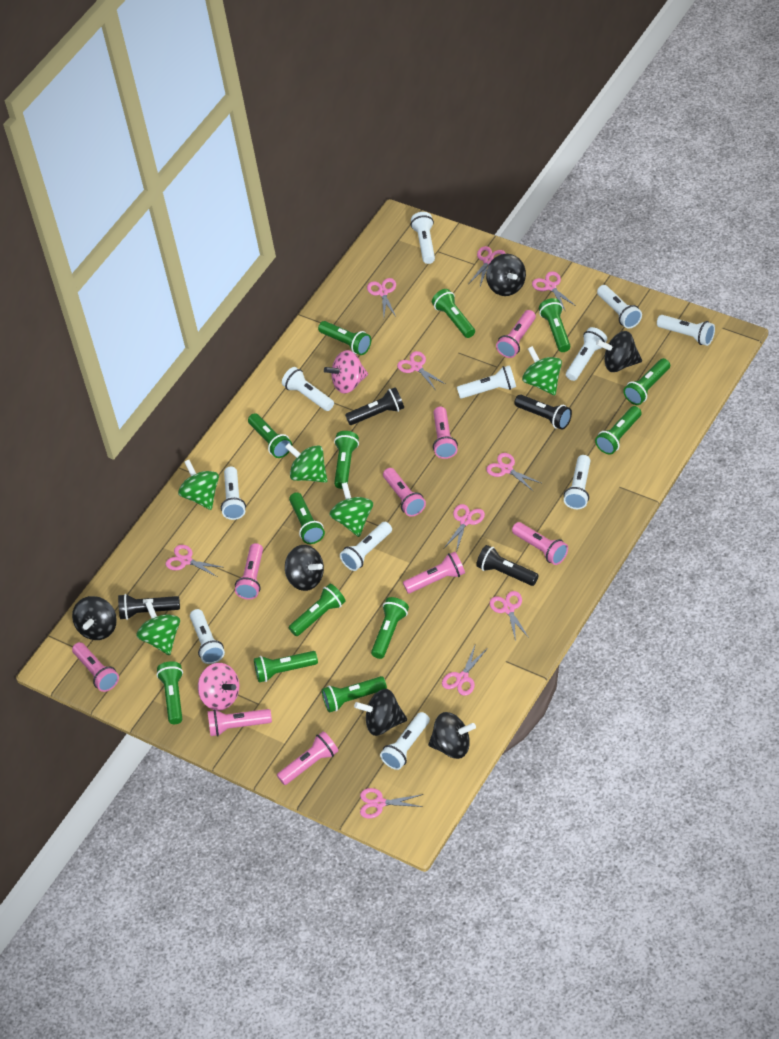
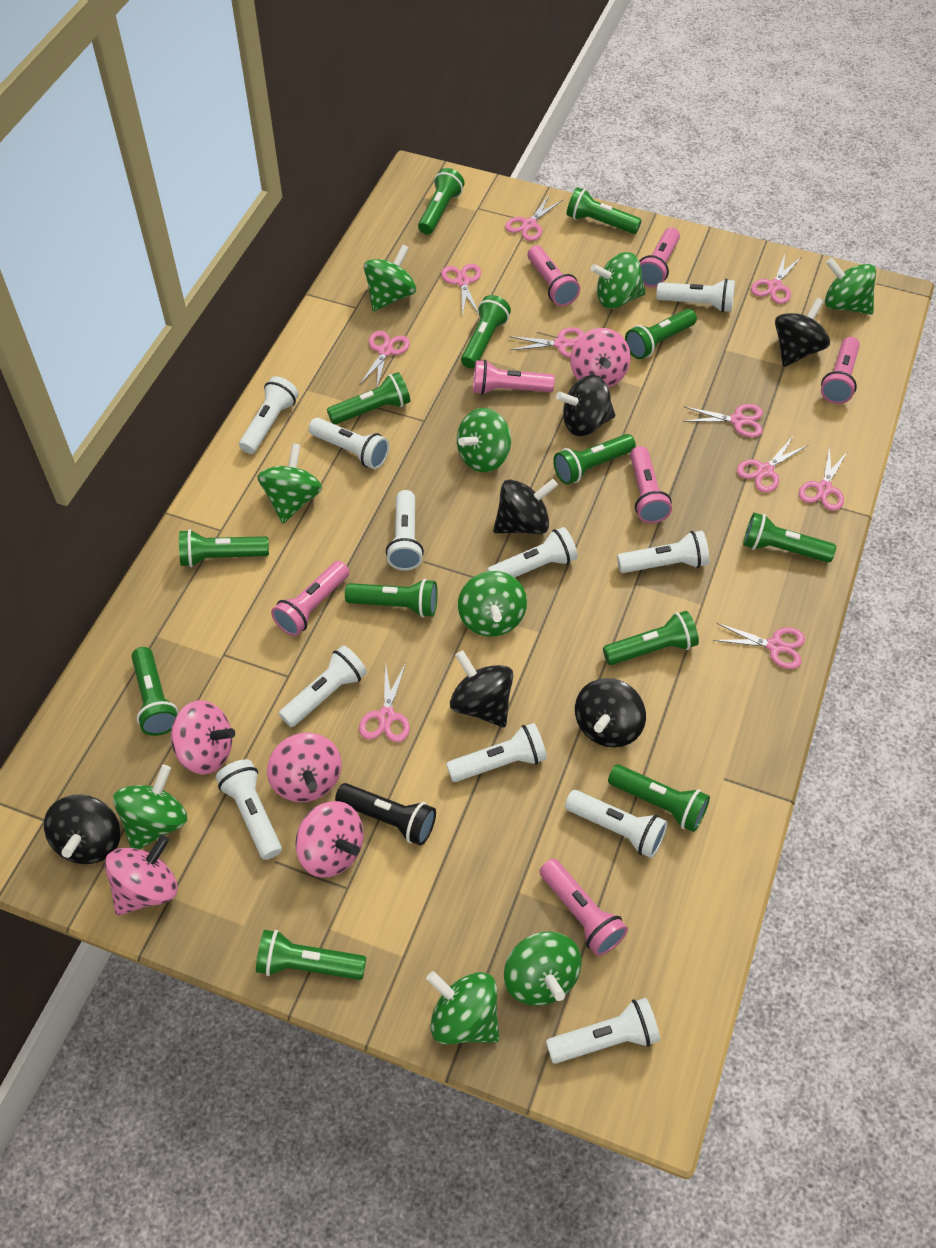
black flashlight: [118,594,180,620] [345,387,404,425] [476,545,539,586] [514,395,572,430] = 4 -> [335,783,436,846] = 1
green spinning top: [136,601,180,655] [178,460,219,510] [285,443,328,483] [329,482,373,537] [522,346,562,395] = 5 -> [113,765,187,849] [257,443,322,523] [364,244,416,311] [426,971,499,1044] [457,408,511,472] [458,571,527,636] [504,931,582,1006] [590,252,646,309] [825,258,876,315] = 9
pink flashlight: [72,642,119,692] [207,709,272,736] [235,543,263,600] [277,731,338,785] [383,468,426,517] [403,552,465,594] [433,407,458,459] [496,310,536,358] [512,522,568,565] = 9 -> [271,561,349,636] [473,360,555,395] [528,246,580,306] [539,859,628,956] [630,446,672,523] [639,228,680,287] [821,337,860,404] = 7
pink spinning top: [198,663,239,710] [324,350,368,394] = 2 -> [105,835,178,916] [171,700,235,775] [267,733,342,802] [295,801,364,878] [570,328,631,388] = 5

